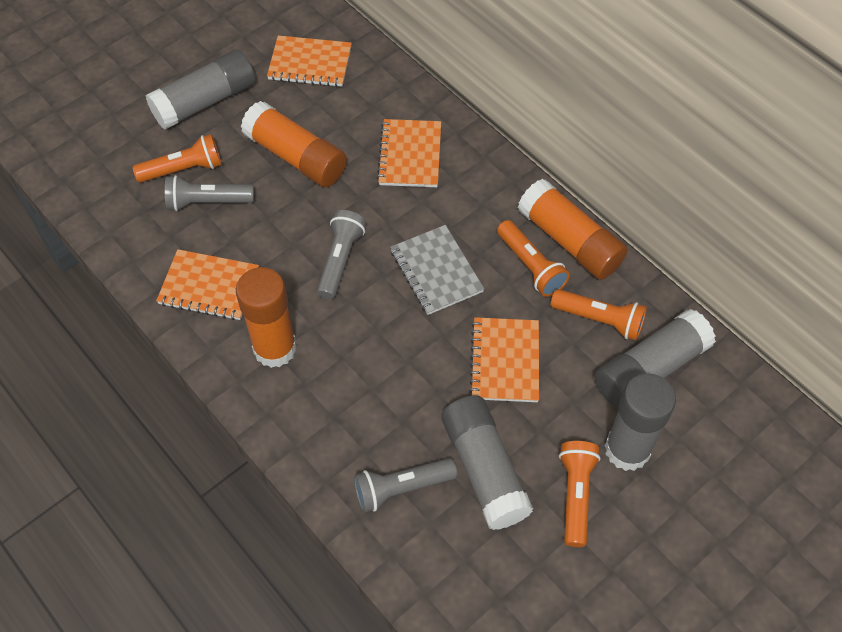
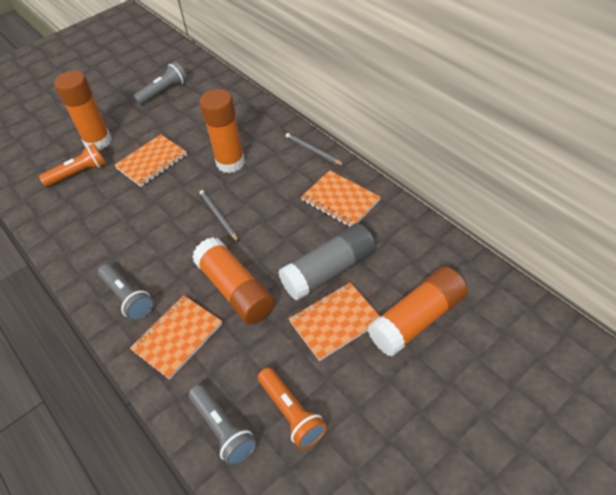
grey glue stick: [145,49,255,130] [441,395,533,530] [595,309,716,408] [605,373,676,471] = 4 -> [278,223,376,300] = 1
grey notebook: [390,225,484,315] = 1 -> none = 0
grey pencil: none = 0 -> [200,190,239,242] [286,133,345,166] = 2
orange flashlight: [133,134,222,183] [497,220,570,297] [551,289,647,341] [559,441,600,547] = 4 -> [39,143,106,187] [258,368,327,449] = 2
orange glue stick: [236,267,297,368] [241,101,347,187] [518,179,628,280] = 3 -> [54,71,112,150] [192,237,275,324] [199,89,245,173] [367,267,468,357] = 4

